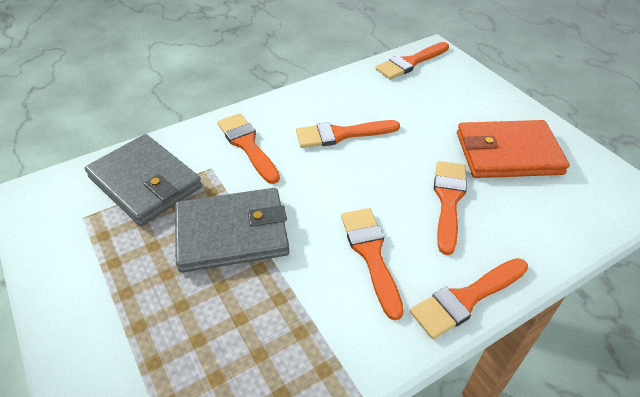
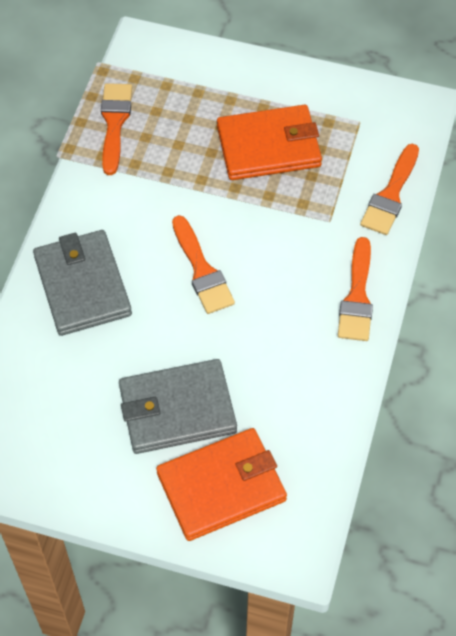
orange brush: [217,113,280,184] [296,120,400,148] [341,208,404,321] [375,42,449,79] [410,258,528,339] [434,161,467,255] = 6 -> [101,83,132,175] [172,215,235,314] [338,237,373,341] [360,144,419,235] = 4
orange wallet: [457,120,570,178] = 1 -> [156,428,287,541] [217,105,322,180] = 2

